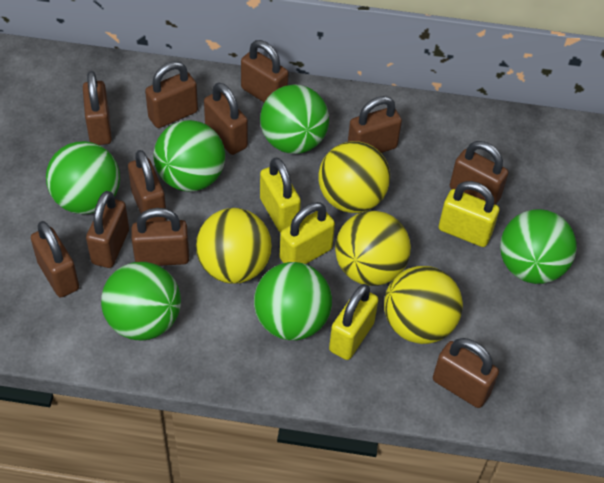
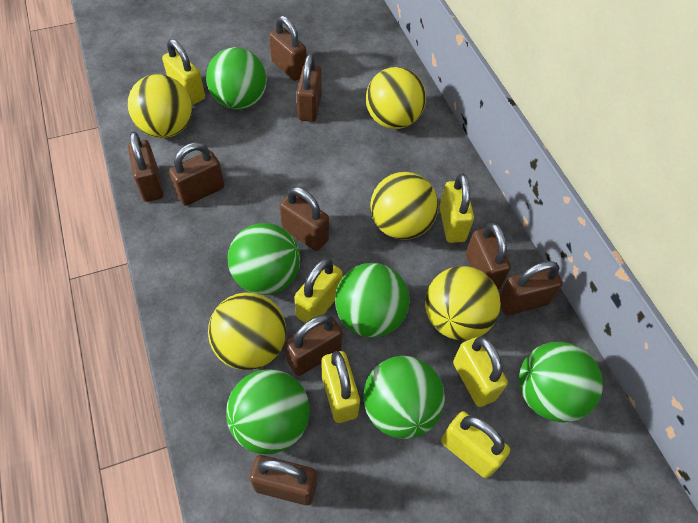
brown padlock: [31,221,79,297] [83,71,112,145] [86,191,129,268] [128,150,167,222] [131,208,189,266] [145,61,198,128] [204,82,248,155] [241,40,289,102] [348,96,402,153] [433,338,499,408] [450,141,508,205] = 11 -> [128,132,163,202] [169,142,224,206] [249,455,317,505] [269,16,307,81] [280,187,329,251] [285,315,342,376] [296,54,322,122] [466,223,511,289] [500,261,562,315] = 9
yellow ball: [196,208,272,284] [318,141,390,213] [335,211,411,286] [384,266,463,344] = 4 -> [127,74,192,138] [208,292,286,370] [366,67,426,129] [370,172,438,240] [425,266,501,341] = 5
yellow padlock: [260,157,301,232] [280,202,335,264] [329,284,378,360] [439,181,499,247] = 4 -> [162,39,205,105] [294,258,343,323] [322,351,360,423] [440,174,474,243] [441,411,510,478] [453,336,508,407] = 6

